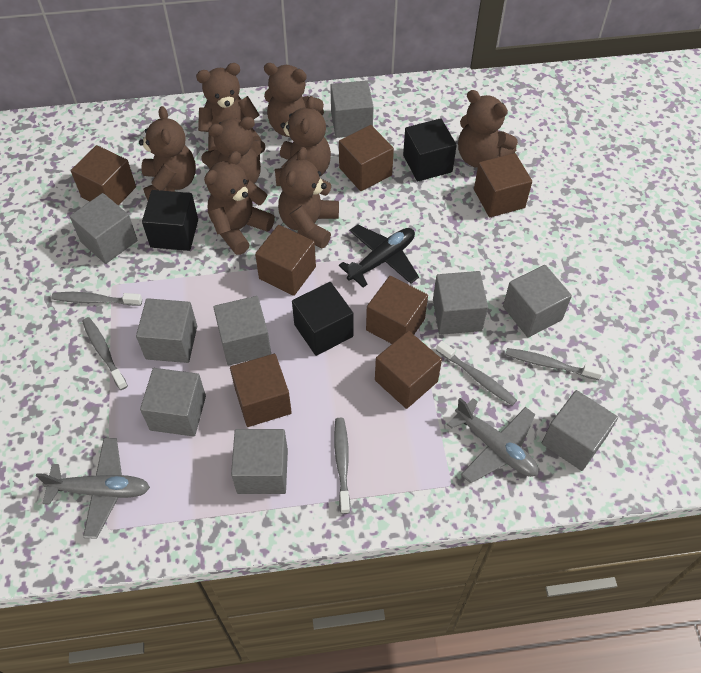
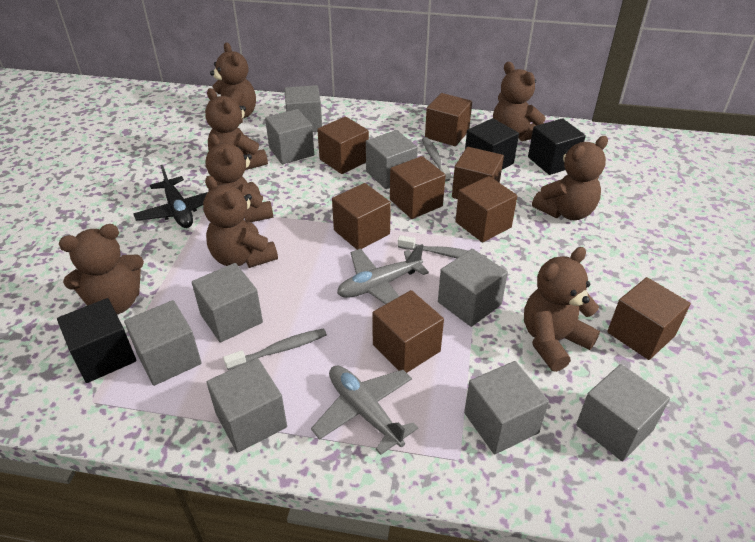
brown cube: [71,145,136,206] [230,354,292,427] [255,225,316,296] [339,125,394,191] [366,276,428,344] [375,331,442,409] [474,153,532,217] = 7 -> [317,116,369,174] [332,183,391,250] [372,290,444,373] [390,156,446,219] [425,93,472,146] [452,147,504,199] [455,176,517,243] [607,277,691,360] = 8
grey toothbrush: [51,292,142,306] [82,317,128,390] [334,418,350,514] [436,341,517,406] [505,348,603,380] = 5 -> [223,328,327,370] [398,235,487,258] [422,137,451,182] = 3

